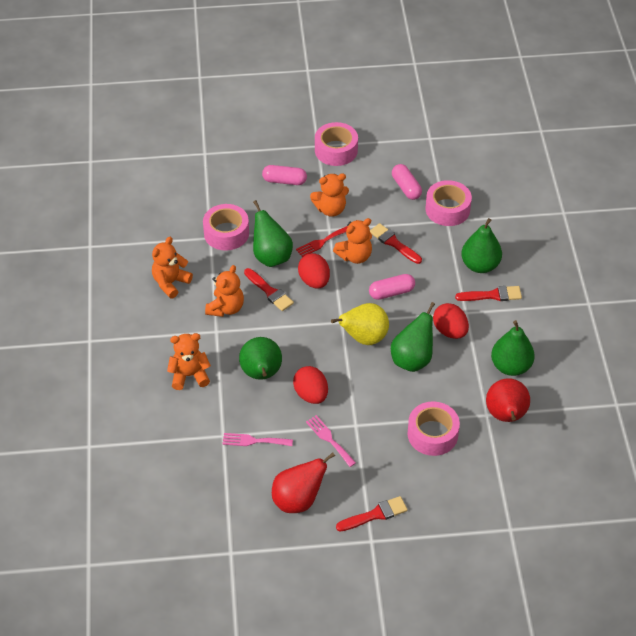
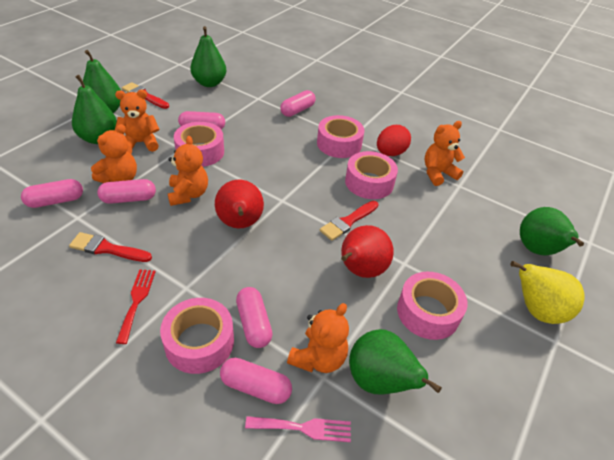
pink capsule: [262,165,307,185] [369,274,415,300] [392,164,422,200] = 3 -> [21,179,83,208] [97,179,156,204] [178,111,225,130] [220,358,292,404] [236,287,273,348] [280,90,316,117] = 6
pink fork: [222,433,293,446] [306,415,356,467] = 2 -> [245,416,351,442] = 1
pink tape: [203,204,249,251] [315,122,358,166] [407,401,460,456] [426,180,472,226] = 4 -> [160,298,234,374] [174,122,224,167] [317,115,364,158] [345,151,398,199] [397,272,468,340] = 5
red brush: [244,268,294,311] [336,496,408,531] [370,223,422,264] [455,286,522,301] = 4 -> [69,232,152,262] [122,82,169,109] [320,201,379,241] = 3
red egg: [293,366,328,404] [298,253,330,289] [433,303,469,339] = 3 -> [377,125,411,156] = 1

